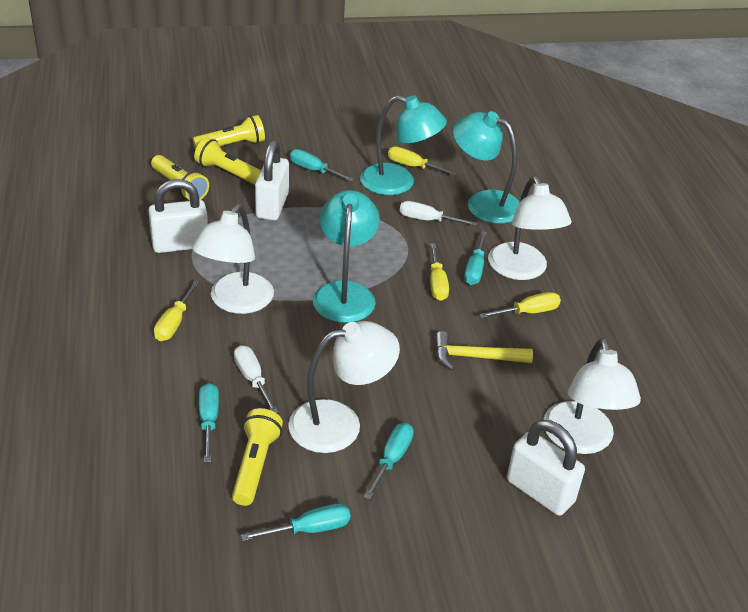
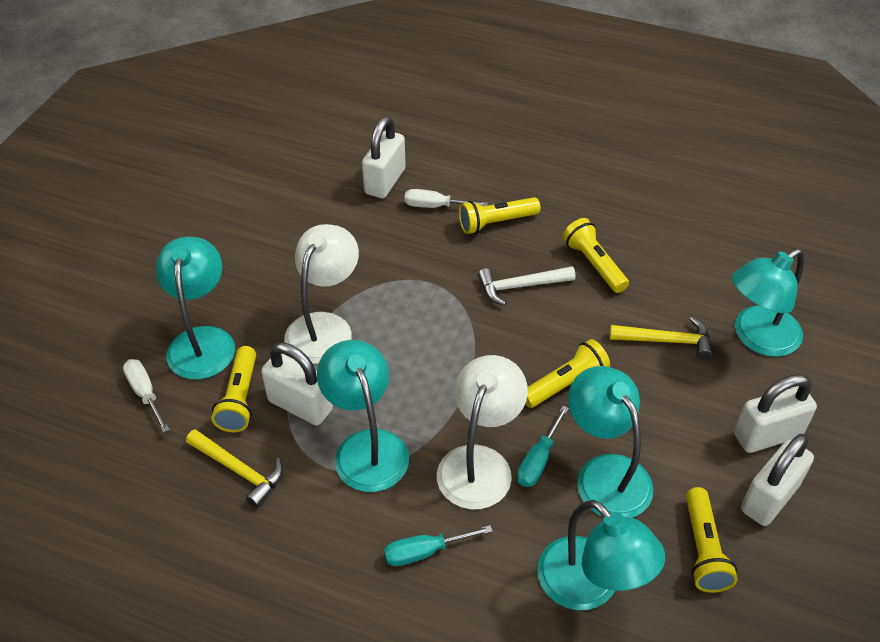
turquoise lamp: [313,190,380,323] [360,95,447,195] [453,111,520,224] = 3 -> [155,237,235,380] [317,340,409,492] [537,500,665,610] [568,366,653,518] [732,249,804,357] = 5
turquoise screwdriver: [199,383,219,462] [241,504,351,541] [290,149,354,182] [364,423,414,500] [464,231,487,285] = 5 -> [384,525,493,566] [517,406,569,487] = 2
white hammer: none = 0 -> [478,266,576,306] = 1
white lamp: [192,204,274,314] [288,321,400,453] [488,176,572,280] [543,338,641,454] = 4 -> [284,224,359,364] [437,355,528,509] = 2
white padlock: [148,179,208,253] [255,140,289,221] [507,419,585,516] = 3 -> [261,343,333,426] [362,116,406,198] [734,374,817,453] [741,434,814,526] = 4
yellow flashlight: [151,155,209,201] [193,115,265,150] [194,137,261,185] [232,408,283,506] = 4 -> [211,346,256,432] [459,197,541,234] [525,339,610,408] [563,218,629,293] [686,487,738,593] = 5
yellow hammer: [435,331,533,370] = 1 -> [186,429,283,508] [609,317,712,360] = 2
yellow screwdriver: [154,280,199,341] [388,147,457,175] [430,243,449,301] [479,292,561,318] = 4 -> none = 0

